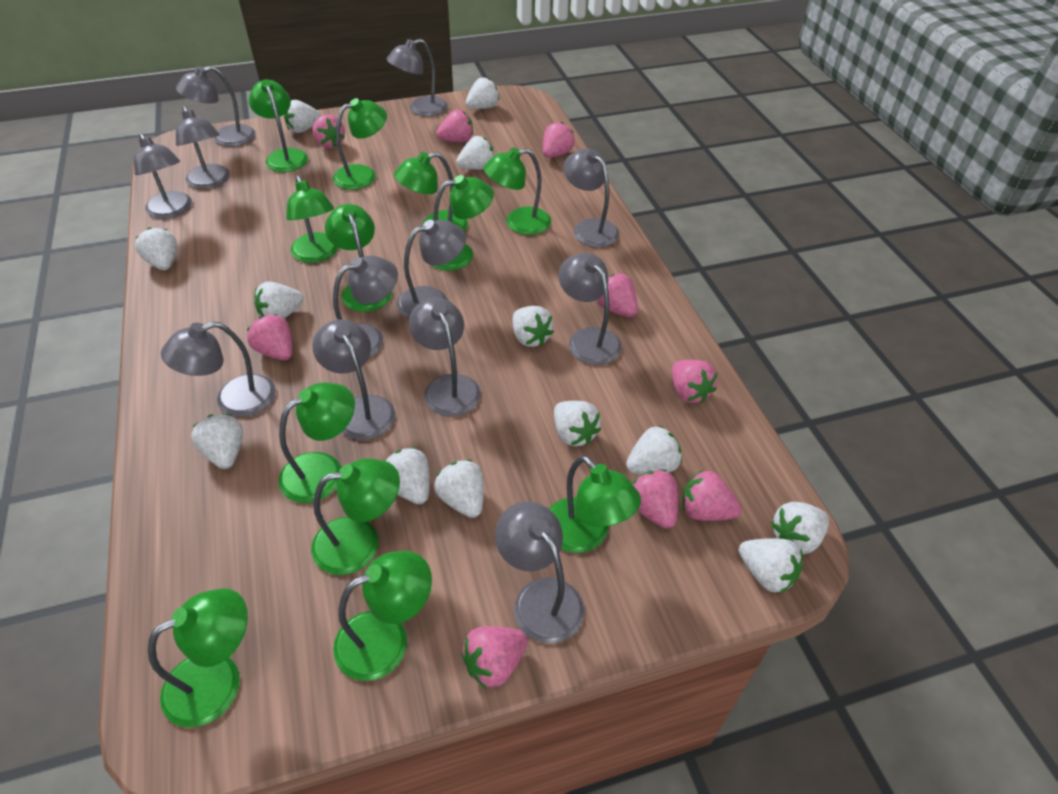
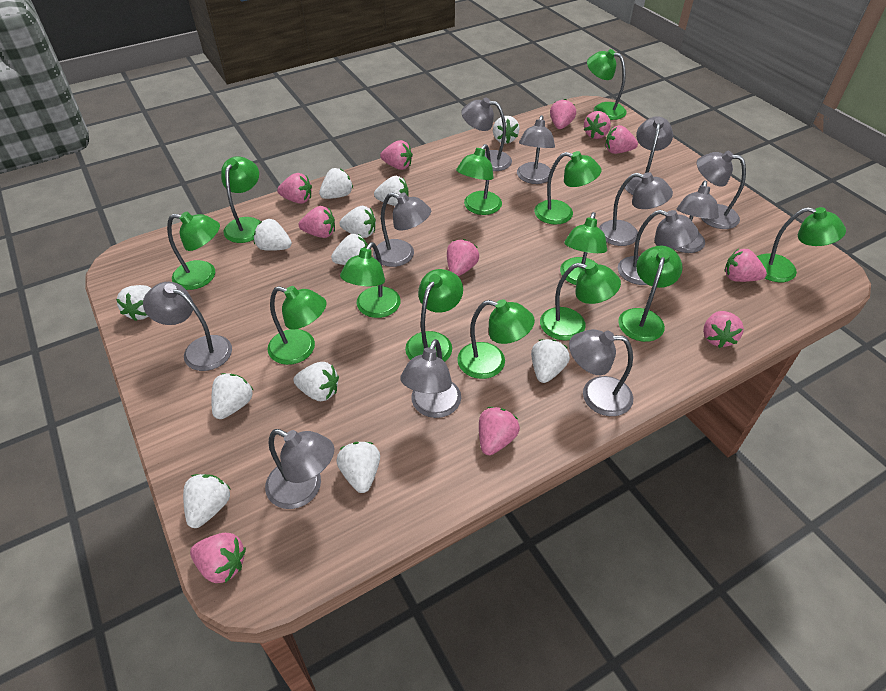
green lamp: [148,588,248,728] [249,79,308,172] [278,382,355,503] [286,176,338,263] [311,458,400,575] [325,204,392,312] [333,98,387,190] [333,551,432,681] [394,152,468,231] [431,175,494,271] [483,147,551,235] [549,456,641,553] = 12 -> [167,212,220,290] [221,156,261,243] [267,286,327,365] [340,242,401,318] [405,269,463,362] [456,144,502,215] [457,299,535,379] [534,151,601,225] [540,262,621,341] [560,212,607,285] [587,49,626,120] [618,246,683,342] [757,207,846,282] = 13
pink strawberry: [247,314,292,360] [312,115,345,148] [436,110,473,142] [461,626,528,689] [543,122,575,158] [597,274,638,317] [632,470,678,529] [672,360,717,403] [682,470,742,521] = 9 -> [190,533,246,583] [277,173,312,204] [299,206,335,238] [380,140,413,170] [447,239,479,276] [479,407,520,455] [550,99,576,129] [584,111,611,139] [605,125,638,154] [703,311,744,348] [724,249,767,282] = 11
white strawberry: [135,228,177,270] [191,414,243,469] [254,282,304,318] [284,100,321,133] [384,447,430,504] [434,460,484,518] [456,136,494,170] [466,78,500,109] [513,306,554,347] [554,401,601,446] [626,425,682,474] [739,538,803,594] [771,502,829,554] = 13 -> [116,285,151,321] [183,474,230,528] [211,373,254,419] [254,219,292,251] [293,362,339,401] [319,168,353,199] [331,234,368,265] [336,442,380,493] [340,206,376,238] [374,176,408,206] [493,116,520,144] [531,339,570,383] = 12

